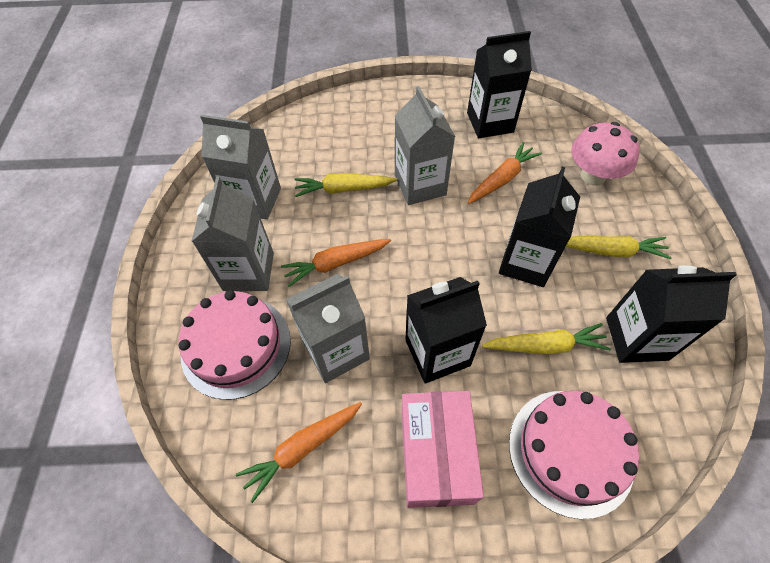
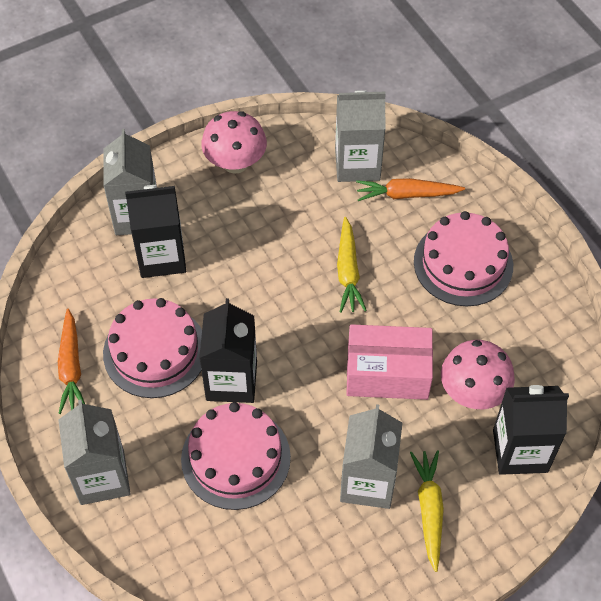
black carton: [405,277,487,384] [467,31,532,138] [499,167,580,287] [606,265,737,363] = 4 -> [125,185,186,278] [199,298,257,403] [493,385,569,475] = 3
orange carrot: [236,402,362,503] [281,239,391,287] [468,142,542,204] = 3 -> [58,309,85,414] [356,178,465,201] = 2
pink cake: [179,290,291,400] [509,391,639,519] = 2 -> [103,298,202,398] [181,402,291,510] [414,211,513,306] = 3
pink mushroom: [571,122,640,186] = 1 -> [201,111,267,174] [441,340,515,409] = 2
yellow carrot: [295,173,397,197] [482,323,611,354] [566,236,672,259] = 3 -> [337,217,367,313] [410,450,444,572] = 2

